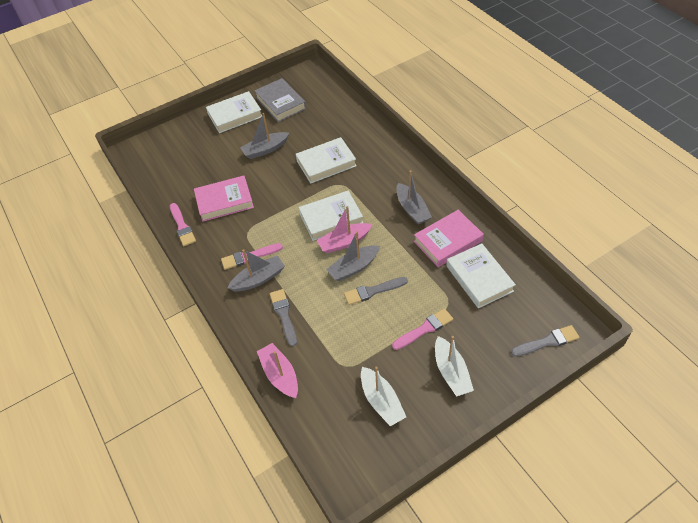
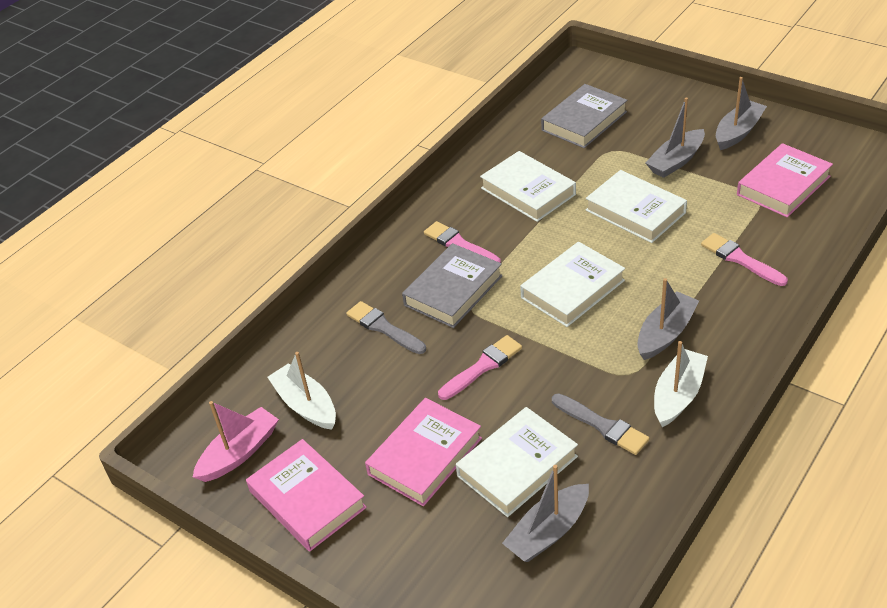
grey book: [254,78,306,122] = 1 -> [402,243,503,328] [541,84,627,148] = 2
grey brush: [270,289,297,346] [344,277,408,305] [511,325,579,357] = 3 -> [346,301,426,354] [552,393,650,455] = 2
pink boat: [257,343,298,398] [317,206,372,253] = 2 -> [193,401,279,482] = 1
pink book: [194,175,254,222] [414,210,484,267] = 2 -> [246,439,367,552] [365,398,482,506] [737,143,833,217] = 3

